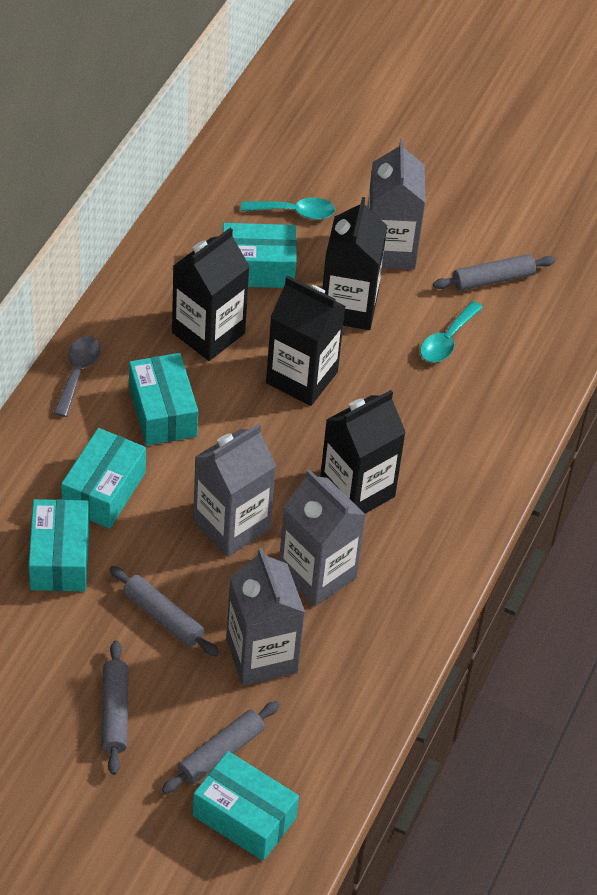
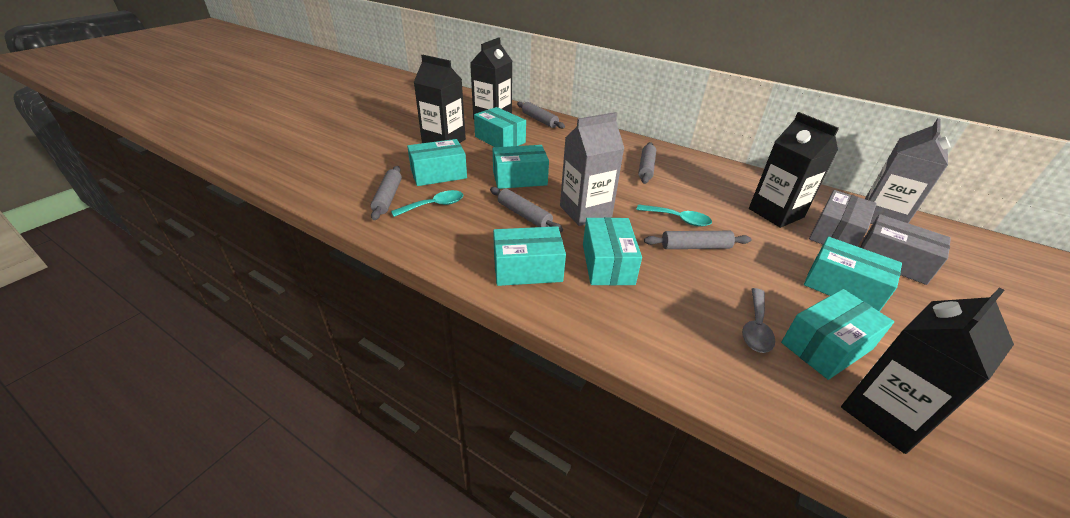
grey box: none = 0 -> [809,190,877,247] [860,214,951,285] = 2
grey carton: [193,423,276,557] [226,548,305,686] [279,469,366,606] [367,139,426,270] = 4 -> [560,112,624,226] [865,118,950,224] = 2
grey rolling pin: [101,640,128,775] [109,566,219,657] [162,701,280,794] [433,254,556,291] = 4 -> [371,166,402,220] [490,187,563,232] [517,102,565,129] [638,142,656,184] [644,231,751,249] = 5
turquoise box: [29,499,89,591] [61,428,146,529] [129,353,198,446] [193,751,299,861] [223,223,297,288] = 5 -> [407,139,467,186] [474,107,526,147] [493,145,549,189] [493,226,566,286] [583,217,642,285] [781,289,894,380] [804,237,902,312] = 7

